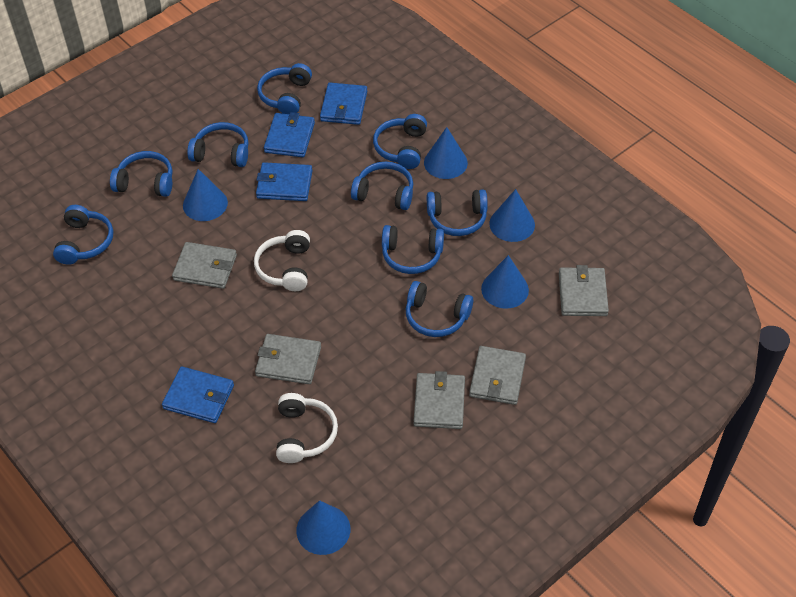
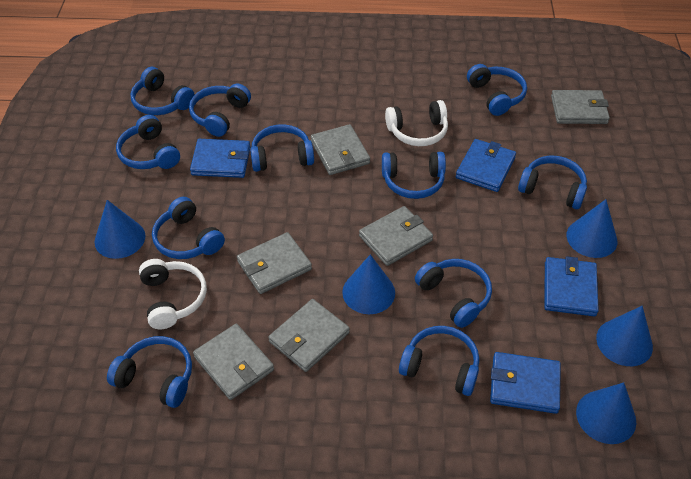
blue headphones: [53,205,113,265] [110,151,173,197] [187,122,249,167] [257,63,312,114] [351,162,413,210] [373,114,427,169] [382,225,444,274] [406,281,473,337] [427,190,488,236] = 9 -> [107,336,192,408] [116,115,180,169] [130,67,195,115] [152,197,225,259] [189,83,251,137] [250,124,314,172] [382,152,446,199] [399,326,479,396] [415,259,492,328] [467,64,527,116] [518,156,587,209] = 11
grey wallet: [172,242,237,289] [255,334,321,384] [414,371,465,429] [469,346,526,405] [559,265,609,316] = 5 -> [193,324,274,400] [237,232,312,294] [268,299,350,372] [311,124,370,175] [359,206,433,266] [551,90,610,124] = 6

